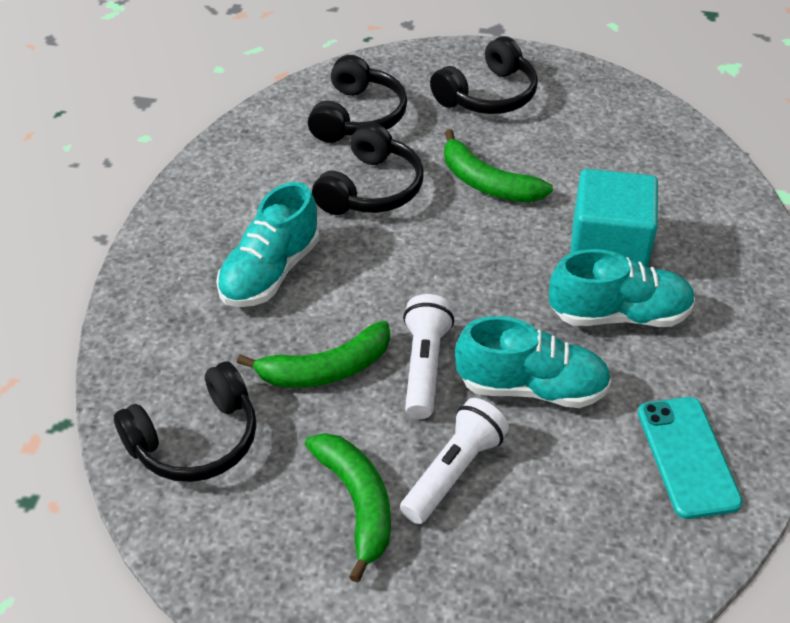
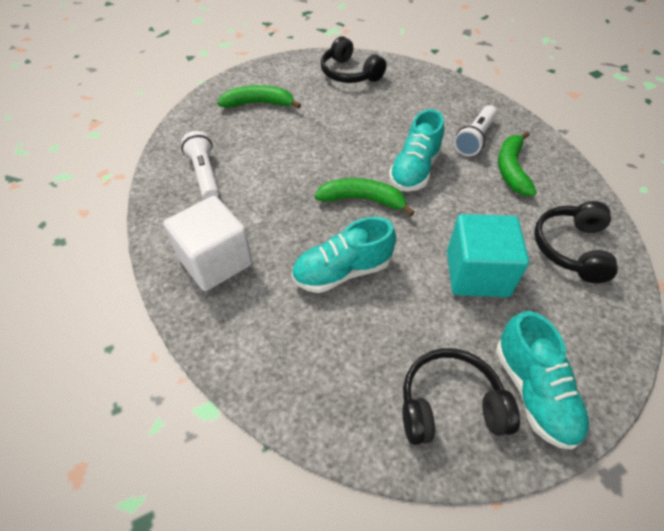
black headphones: [114,361,257,482] [308,55,407,143] [312,122,424,215] [430,36,538,114] = 4 -> [321,36,386,83] [402,348,520,445] [534,201,618,283] = 3
turquoise phone: [638,397,743,519] = 1 -> none = 0
white cube: none = 0 -> [164,196,253,291] = 1

